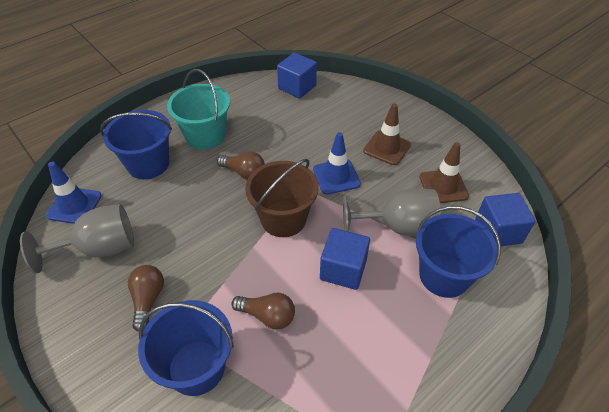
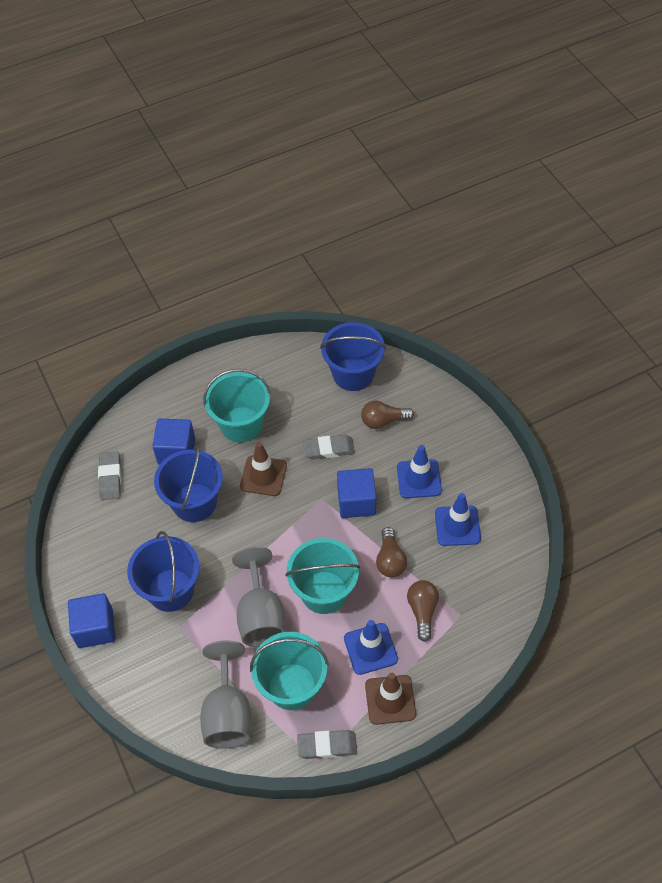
blue traffic cone: [46,162,102,224] [313,132,361,195] = 2 -> [344,620,398,675] [397,445,442,498] [435,493,481,546] = 3
brown bucket: [245,159,319,237] = 1 -> none = 0
grey eraser: none = 0 -> [98,451,121,500] [297,730,357,759] [303,435,355,459] = 3
turquoise bucket: [167,69,230,150] = 1 -> [203,369,271,442] [250,632,329,710] [285,538,360,614] = 3

